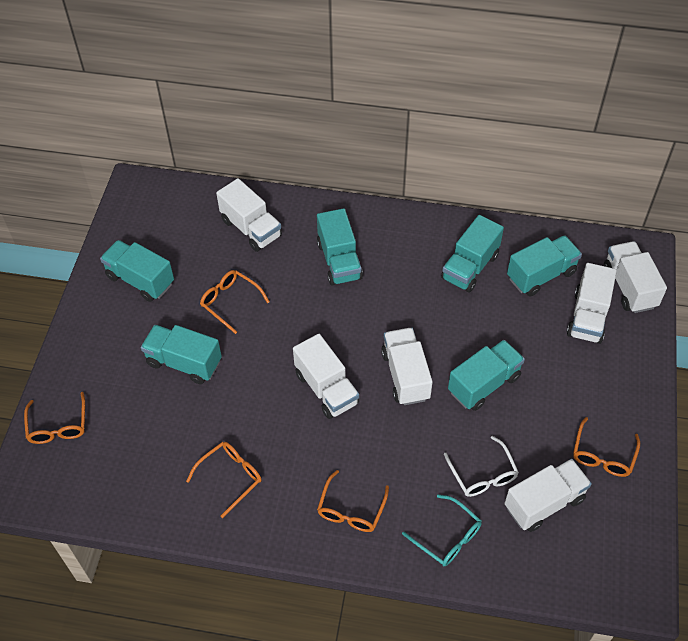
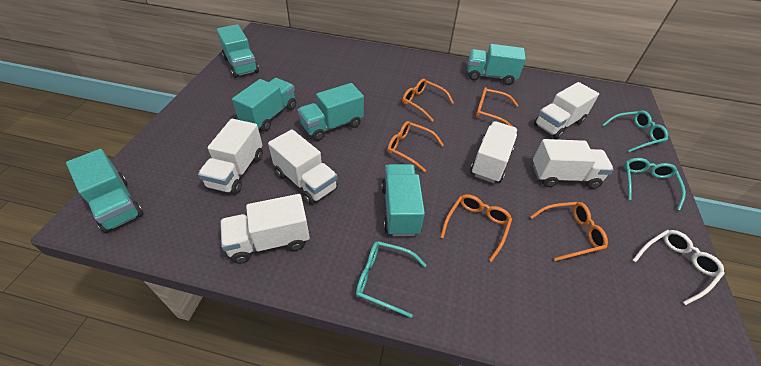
turquoise glasses: [402,494,482,566] = 1 -> [356,241,426,318] [603,110,668,152] [624,158,686,211] = 3

